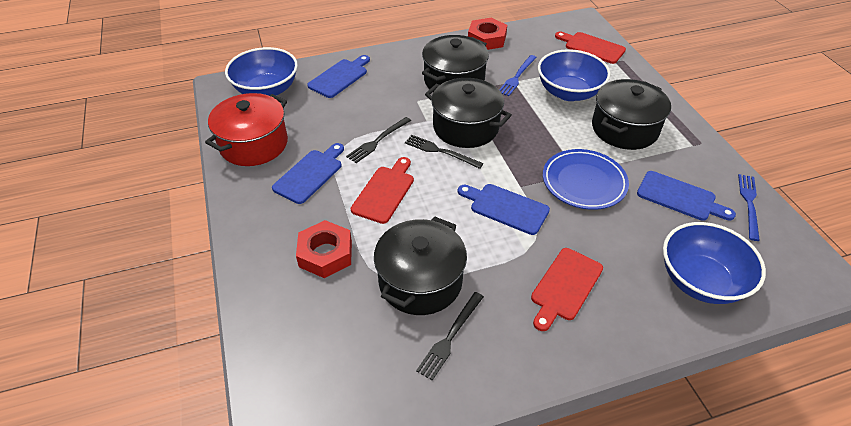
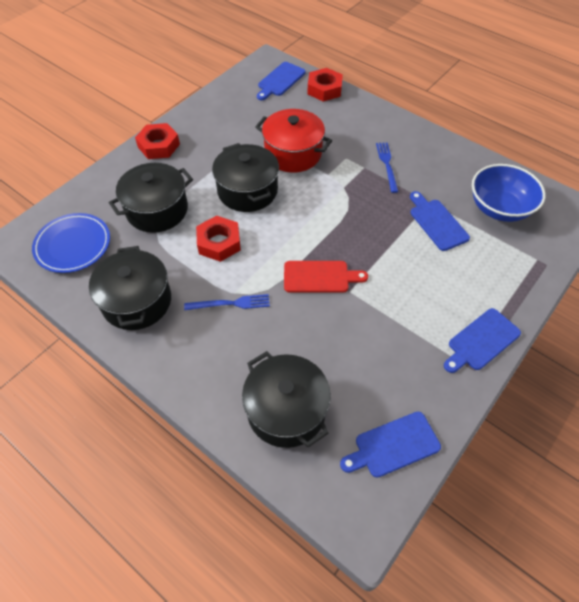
black fork: [346,117,411,163] [405,135,484,169] [416,292,484,380] = 3 -> none = 0
blue bowl: [225,47,298,96] [538,49,611,101] [663,222,766,304] = 3 -> [472,164,545,222] = 1
red cutting board: [351,157,414,224] [531,248,603,331] [555,32,626,64] = 3 -> [284,261,368,293] = 1
red nut: [296,220,352,278] [468,18,507,50] = 2 -> [135,123,180,159] [196,216,241,262] [307,68,343,102] = 3

